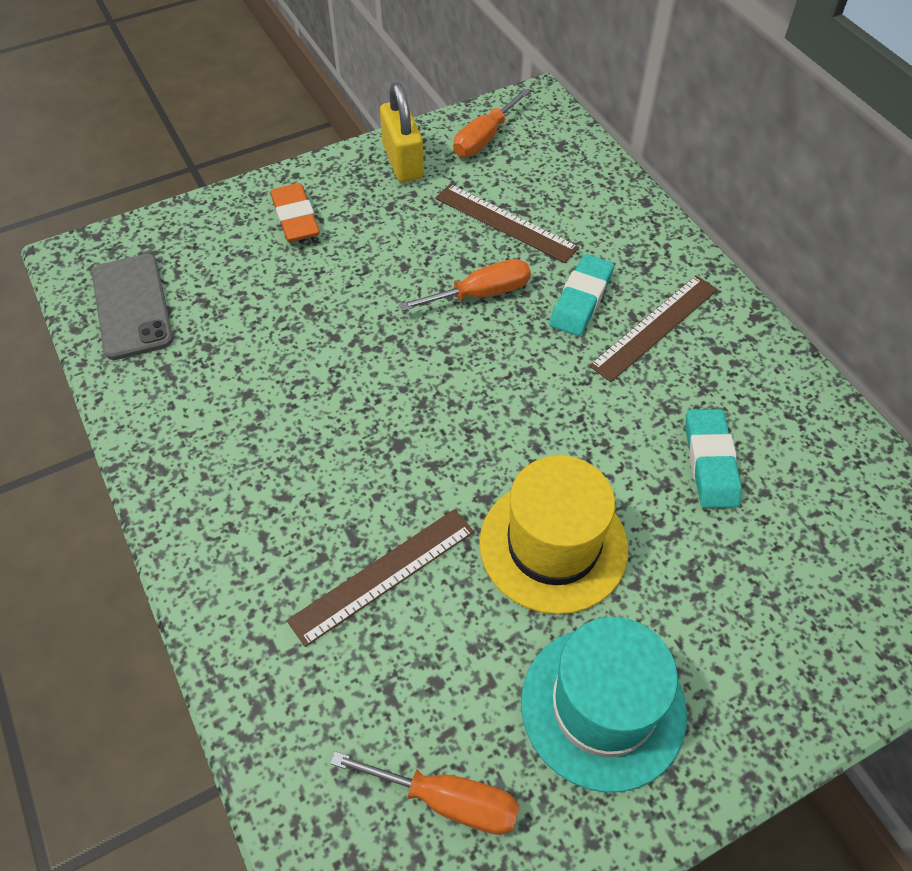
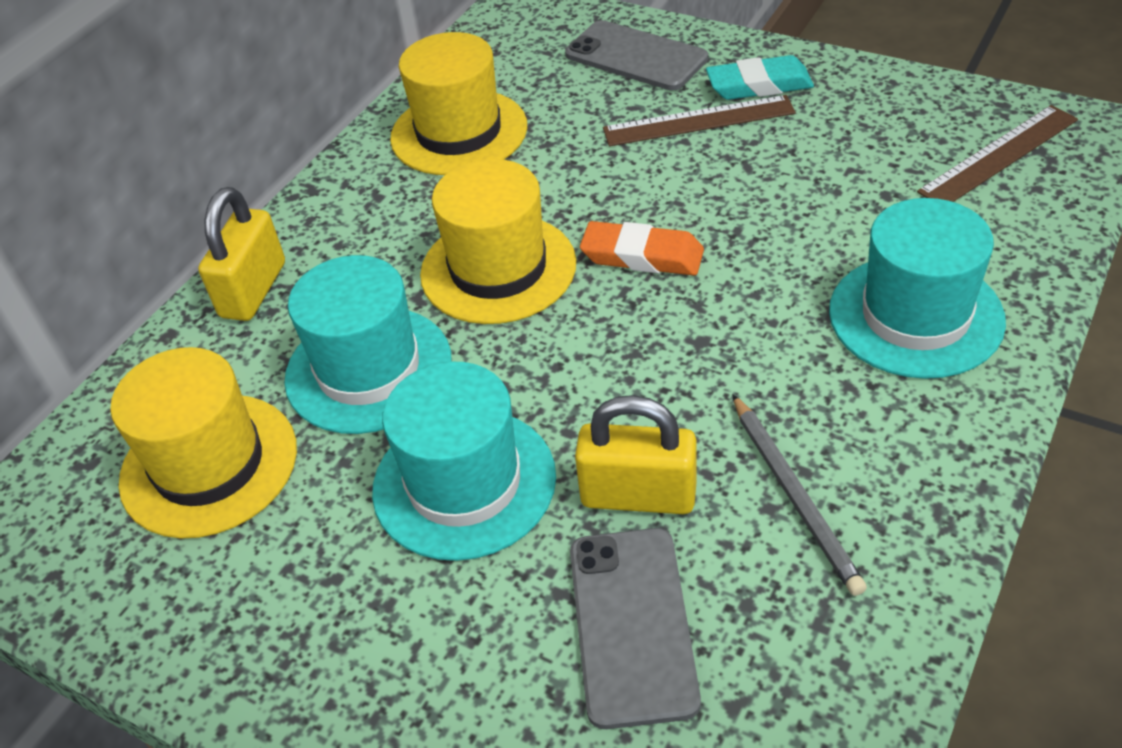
brown ruler: [287,509,474,647] [435,184,579,263] [589,275,718,382] = 3 -> [603,95,796,146] [917,105,1078,202] = 2
grey pencil: none = 0 -> [732,394,867,596] = 1
grey phone: [92,254,173,360] = 1 -> [565,20,708,90] [570,528,701,729] = 2
orange screwdriver: [330,751,520,835] [399,259,531,311] [453,88,530,157] = 3 -> none = 0
turquoise eraser: [550,254,614,336] [685,409,742,508] = 2 -> [706,55,814,100] = 1
turquoise hat: [521,617,687,793] = 1 -> [284,255,452,434] [372,361,556,561] [829,198,1006,379] = 3
yellow hat: [479,455,628,614] = 1 -> [110,347,297,539] [390,32,527,175] [420,159,576,324] = 3
yellow padlock: [380,83,424,182] = 1 -> [198,187,285,321] [575,395,697,514] = 2

